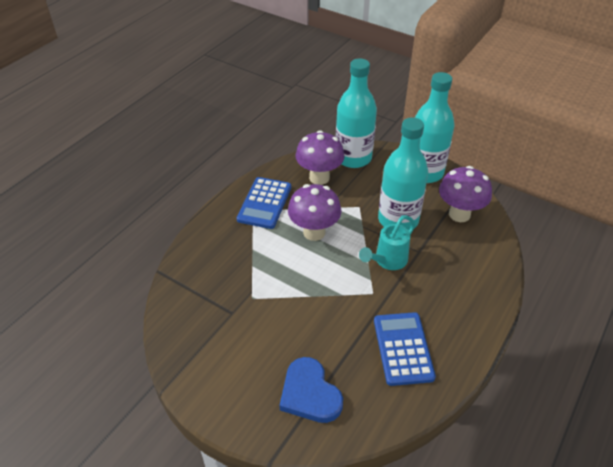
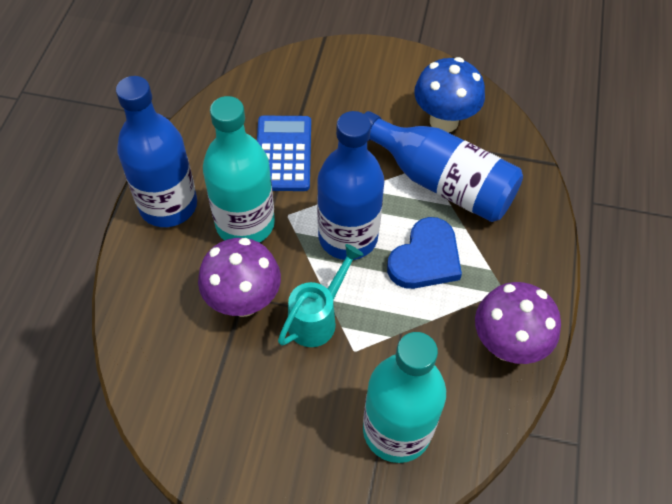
blue bottle: none = 0 -> [116,76,197,227] [317,111,385,260] [364,111,523,222] = 3
blue calculator: [237,177,291,229] [374,312,436,386] = 2 -> [257,116,311,191] = 1
blue mushroom: none = 0 -> [414,57,485,133] = 1
purple mushroom: [288,184,341,241] [295,130,345,185] [439,166,492,222] = 3 -> [198,238,281,317] [475,282,561,364] = 2
turquoise bottle: [336,58,377,168] [378,117,428,230] [415,72,455,183] = 3 -> [203,96,275,243] [363,332,446,463] = 2

